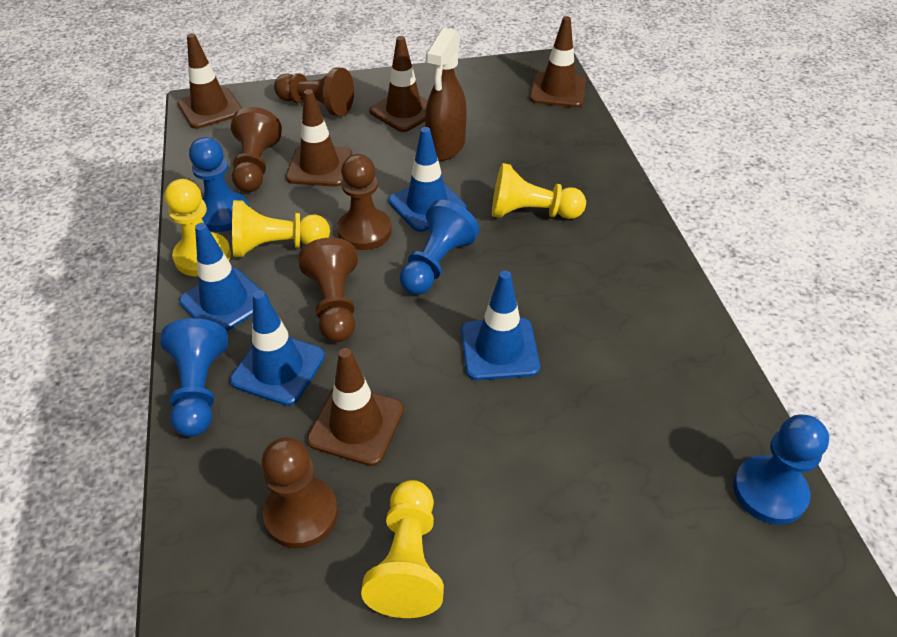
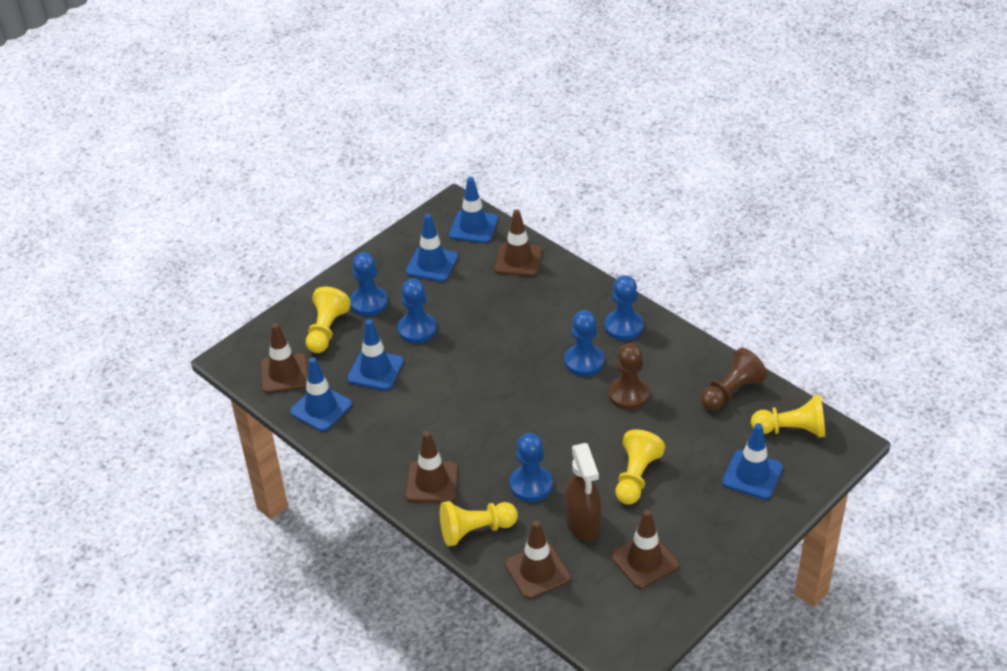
blue pawn: [160,318,228,437] [189,137,249,232] [400,200,479,295] [733,415,829,525] = 4 -> [350,252,388,316] [398,279,437,343] [510,433,553,502] [564,310,604,376] [605,275,644,340] = 5
blue traffic cone: [179,223,269,331] [230,290,325,406] [388,127,467,232] [461,271,540,380] = 4 -> [290,357,352,432] [347,319,404,391] [406,214,458,282] [449,177,498,243] [722,423,783,499] = 5
brown pawn: [231,107,282,192] [261,437,338,549] [274,67,354,116] [298,238,358,342] [337,154,392,250] = 5 -> [609,343,649,410] [701,348,768,410] = 2

